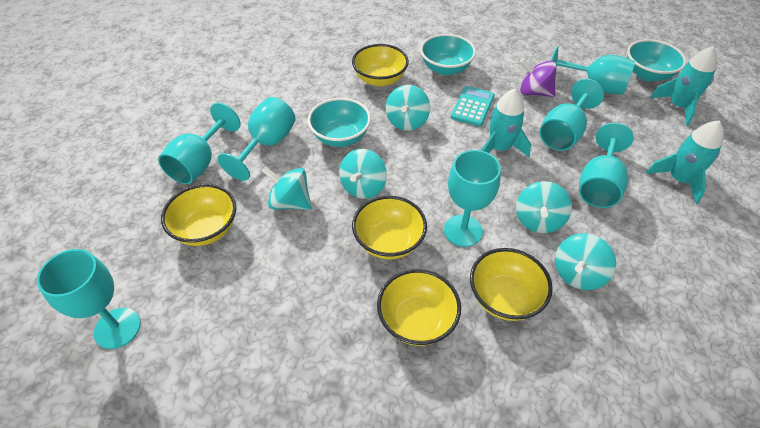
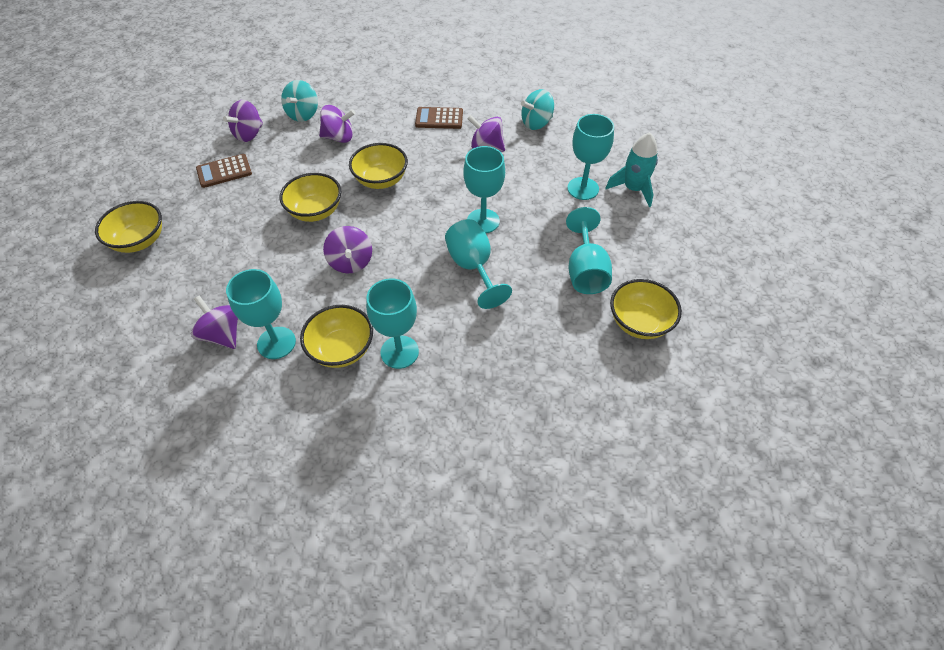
brown calculator: none = 0 -> [196,154,252,188] [415,107,463,129] = 2
purple spinning top: [520,58,557,97] = 1 -> [191,295,238,349] [223,100,263,142] [319,105,355,143] [323,226,372,273] [467,115,505,152] = 5
turquoise bowl: [308,98,371,147] [420,34,476,75] [627,39,686,81] = 3 -> none = 0
turquoise calculator: [451,86,495,126] = 1 -> none = 0
turquoise goblet: [37,249,141,349] [158,103,241,184] [217,97,296,181] [444,150,501,247] [540,79,604,151] [551,46,635,95] [579,123,634,208] = 7 -> [226,269,296,359] [366,278,419,369] [445,219,512,309] [464,146,505,233] [566,207,612,294] [567,114,614,200] = 6
turquoise rocket: [481,89,531,157] [646,120,724,204] [650,46,717,126] = 3 -> [606,132,658,207] = 1
turquoise spinning top: [262,166,312,210] [339,149,387,199] [386,85,430,131] [516,181,572,233] [555,233,616,290] = 5 -> [281,80,318,122] [521,89,554,130] = 2

